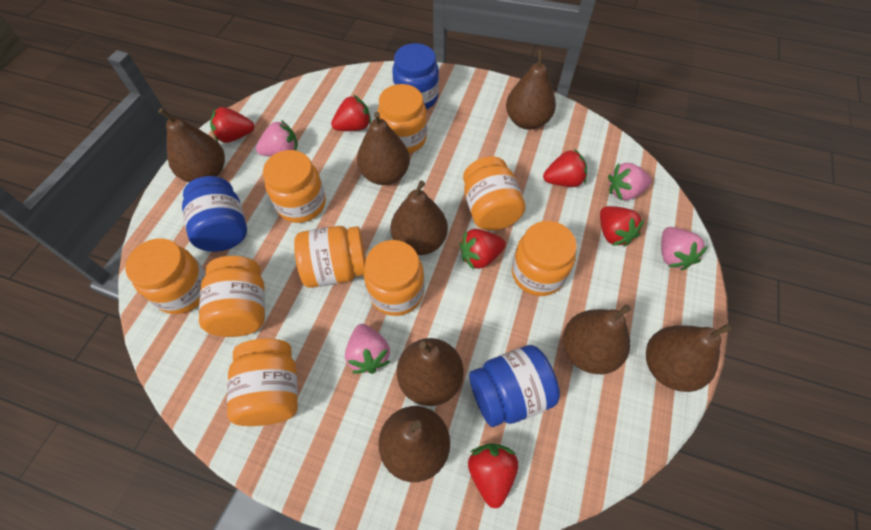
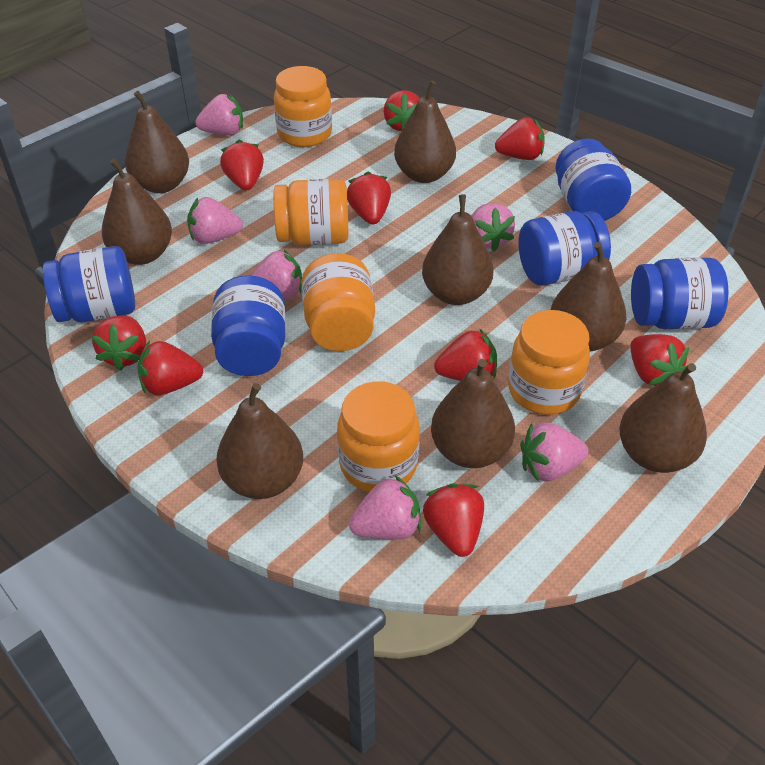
blue jar: [182,176,247,252] [392,43,439,109] [469,345,560,427] = 3 -> [43,246,135,322] [211,275,286,376] [518,211,611,285] [555,138,631,221] [631,257,728,329] = 5
orange jar: [125,238,206,314] [199,256,265,337] [227,339,298,426] [263,150,326,223] [294,226,366,288] [364,240,424,316] [377,84,427,153] [463,156,525,231] [512,221,577,296] = 9 -> [274,66,332,147] [274,179,349,245] [301,253,375,351] [337,381,420,492] [508,310,590,415] = 5
pink strawberry: [256,120,298,157] [345,324,390,374] [608,163,652,201] [661,227,708,271] = 4 -> [187,197,243,244] [195,94,243,135] [250,250,302,299] [349,475,421,539] [472,203,515,251] [520,423,589,482] = 6
red strawberry: [210,107,255,143] [331,95,371,131] [459,229,506,270] [468,443,518,508] [543,149,587,187] [600,206,644,247] = 6 -> [91,315,146,370] [137,341,203,395] [220,140,264,190] [347,171,391,224] [384,90,420,131] [423,483,484,557] [434,328,497,381] [495,117,545,160] [630,334,689,386] = 9

